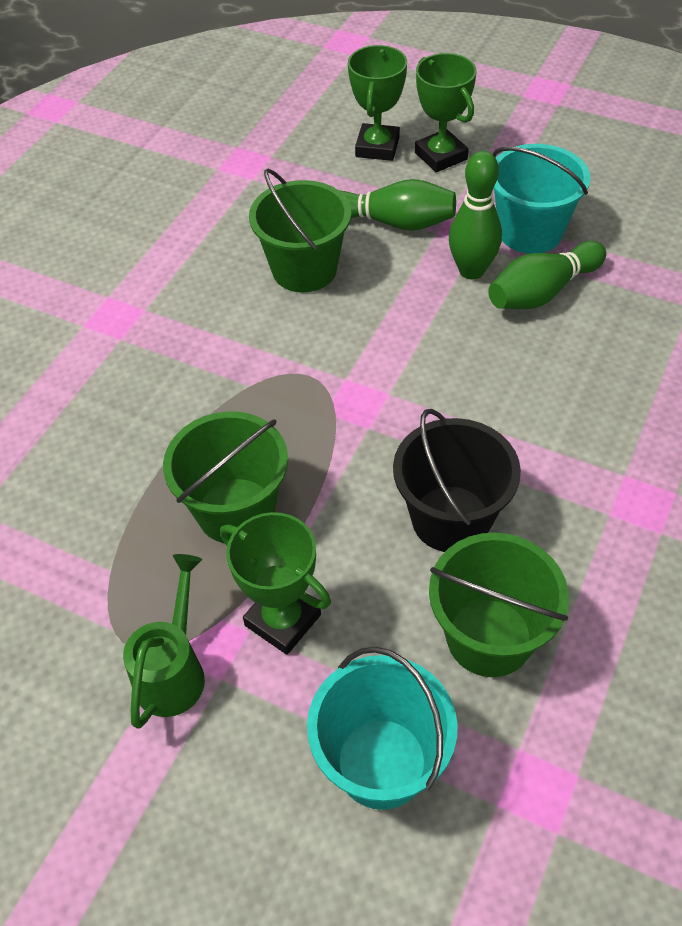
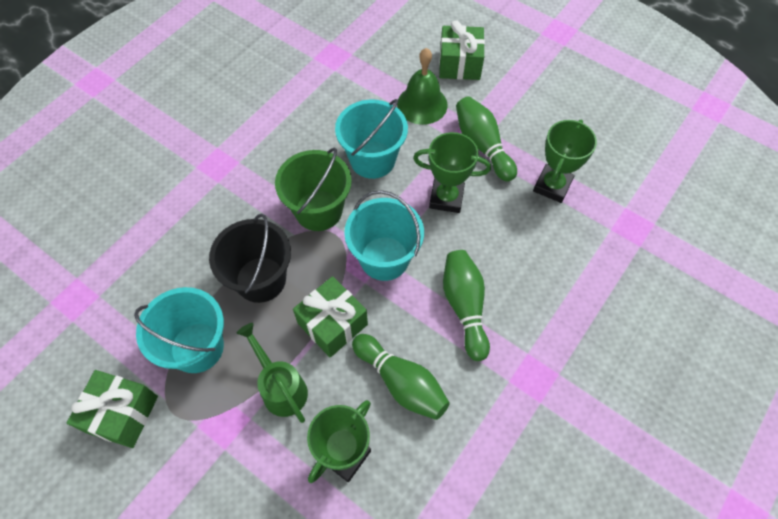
green bell: none = 0 -> [397,48,448,125] = 1
green bucket: [163,411,288,543] [249,168,351,293] [429,532,569,677] = 3 -> [275,147,352,231] = 1
green gift: none = 0 -> [67,370,158,448] [293,276,368,358] [439,20,485,80] = 3
turquoise bucket: [307,646,458,810] [493,144,591,254] = 2 -> [134,287,224,373] [335,99,408,179] [344,190,424,281] = 3

